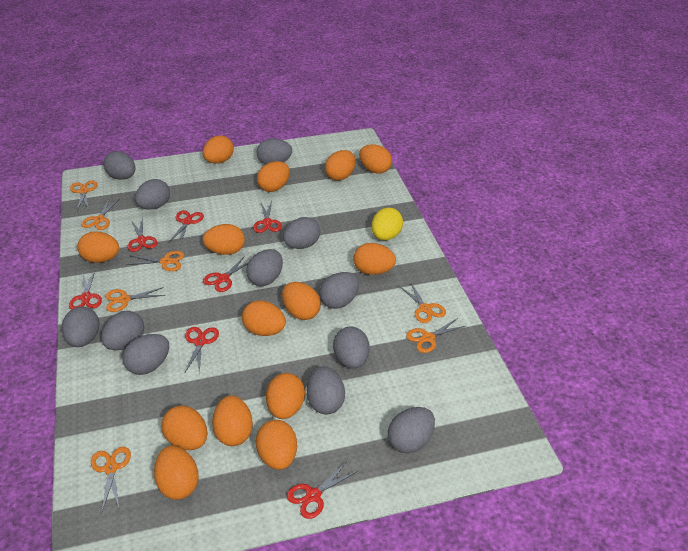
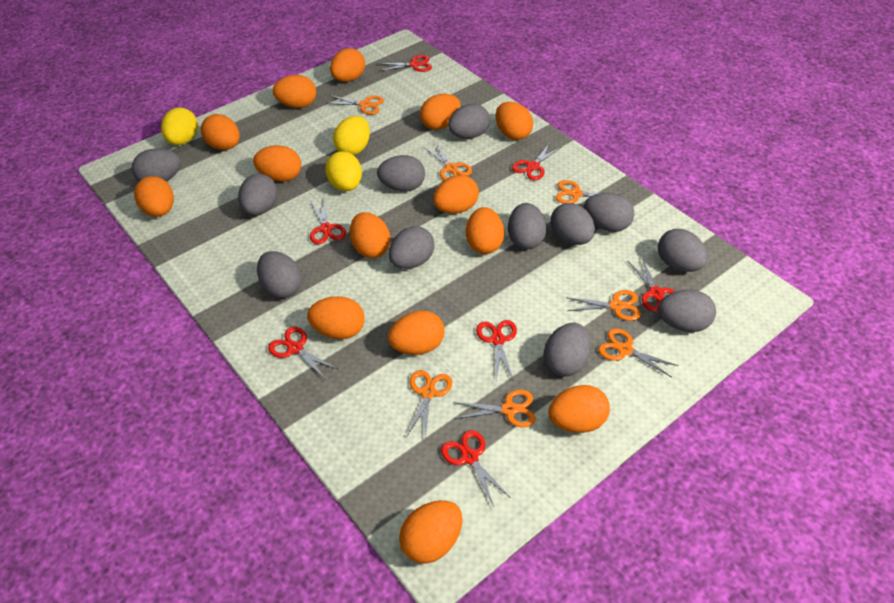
yellow egg: [372,208,403,240] = 1 -> [161,108,198,145] [325,151,362,191] [333,116,370,155] = 3

